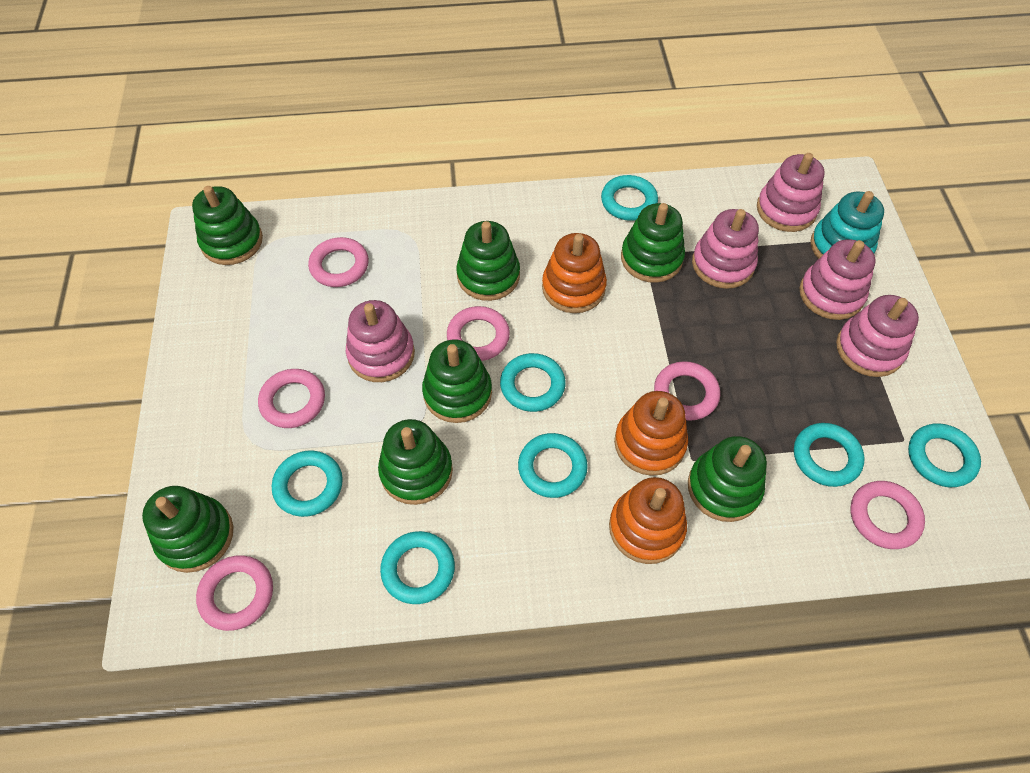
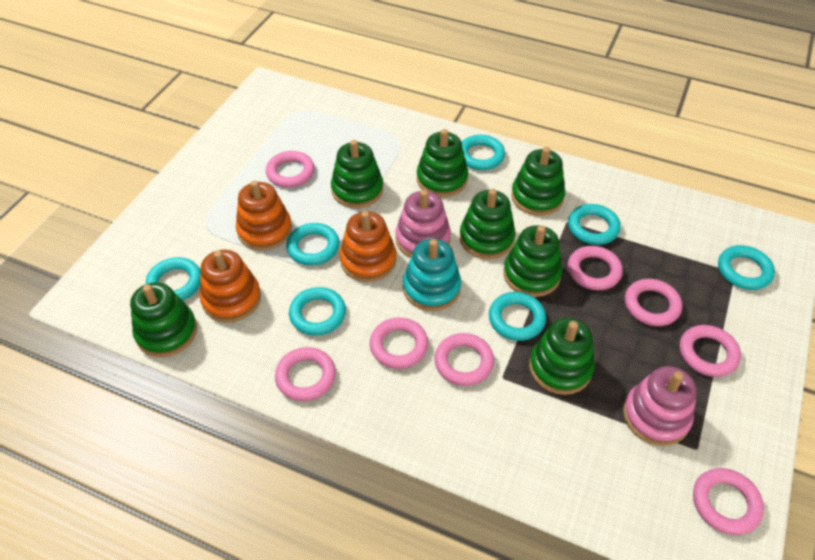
pink ring: [196,555,273,631] [258,369,325,428] [308,237,369,287] [447,306,510,361] [654,361,720,421] [850,481,925,549] = 6 -> [266,151,315,188] [275,347,336,401] [369,317,428,369] [434,333,494,386] [568,246,623,290] [625,279,682,326] [680,325,741,377] [693,468,764,535] = 8
pink stacking toy: [346,300,415,382] [692,209,759,289] [757,153,824,232] [800,239,875,320] [836,295,919,377] = 5 -> [395,190,451,258] [623,366,697,446] = 2

